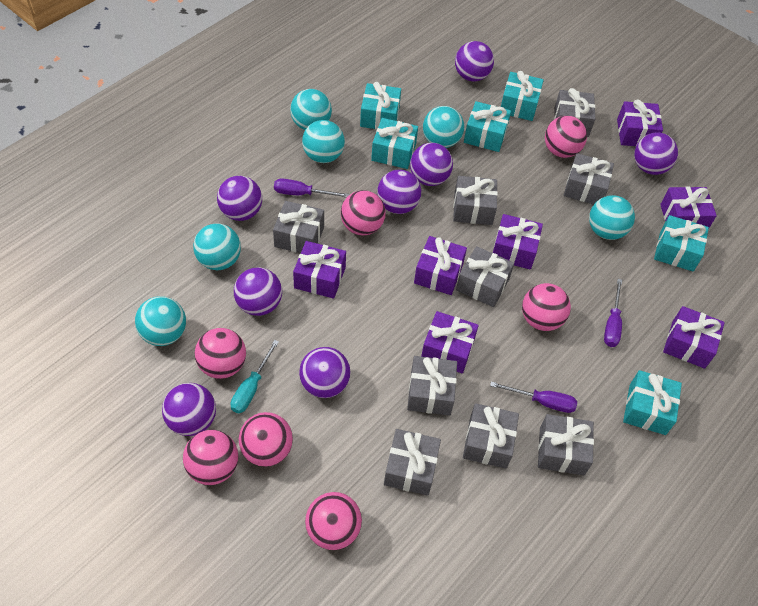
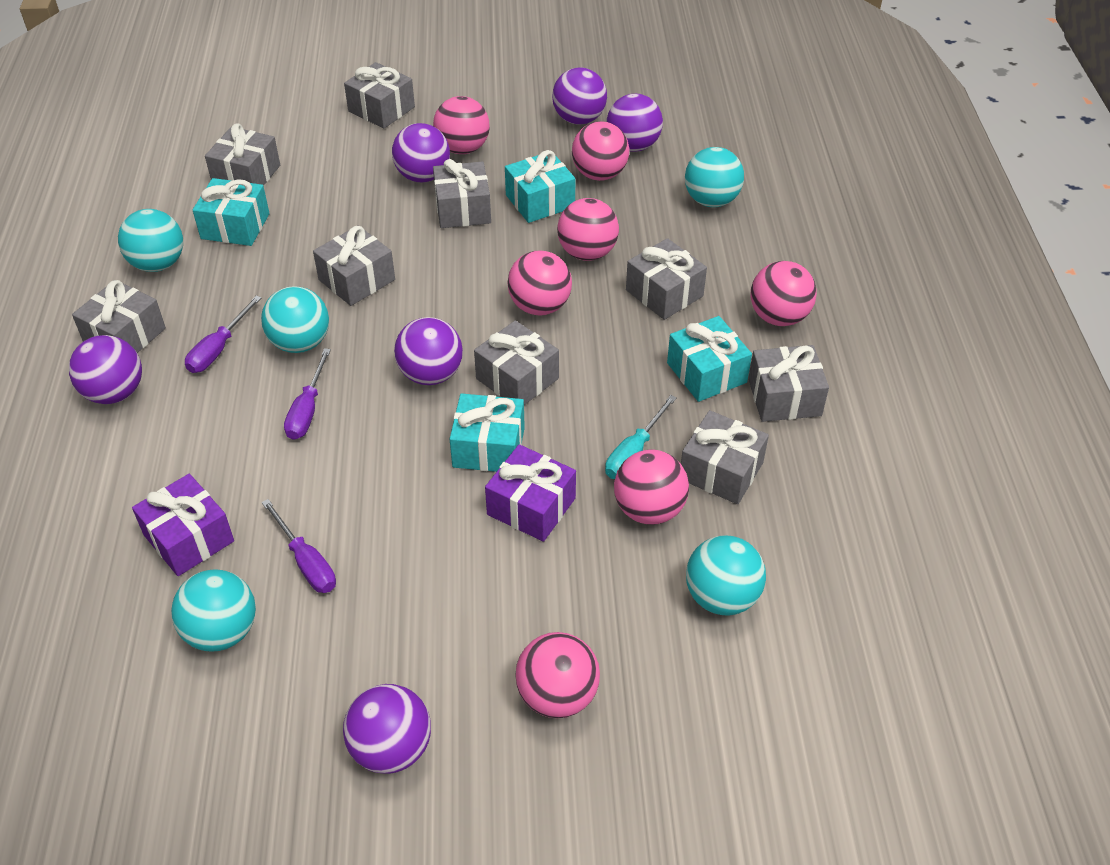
purple ball: [162,383,216,436] [217,176,262,221] [234,267,282,316] [299,347,351,398] [377,170,421,214] [410,143,453,186] [455,41,494,82] [634,133,678,175] = 8 -> [69,335,142,404] [343,684,431,774] [392,123,450,182] [394,317,463,385] [552,67,607,125] [607,94,663,152] = 6
purple gift: [293,241,346,299] [414,236,467,295] [421,311,479,373] [493,214,543,270] [617,100,663,146] [660,187,717,228] [663,306,725,369] = 7 -> [132,474,234,576] [485,444,576,542] = 2
turquoise ball: [135,296,186,346] [193,223,241,270] [290,89,332,130] [302,120,345,163] [423,106,464,148] [589,195,635,240] = 6 -> [118,209,183,272] [171,569,256,652] [261,286,329,353] [685,147,744,207] [686,536,766,615] = 5
turquoise gift: [360,82,401,130] [371,118,418,169] [464,101,511,152] [501,71,544,121] [623,370,682,435] [654,215,709,271] = 6 -> [193,178,270,246] [450,393,525,472] [505,150,576,223] [667,316,752,402] = 4

